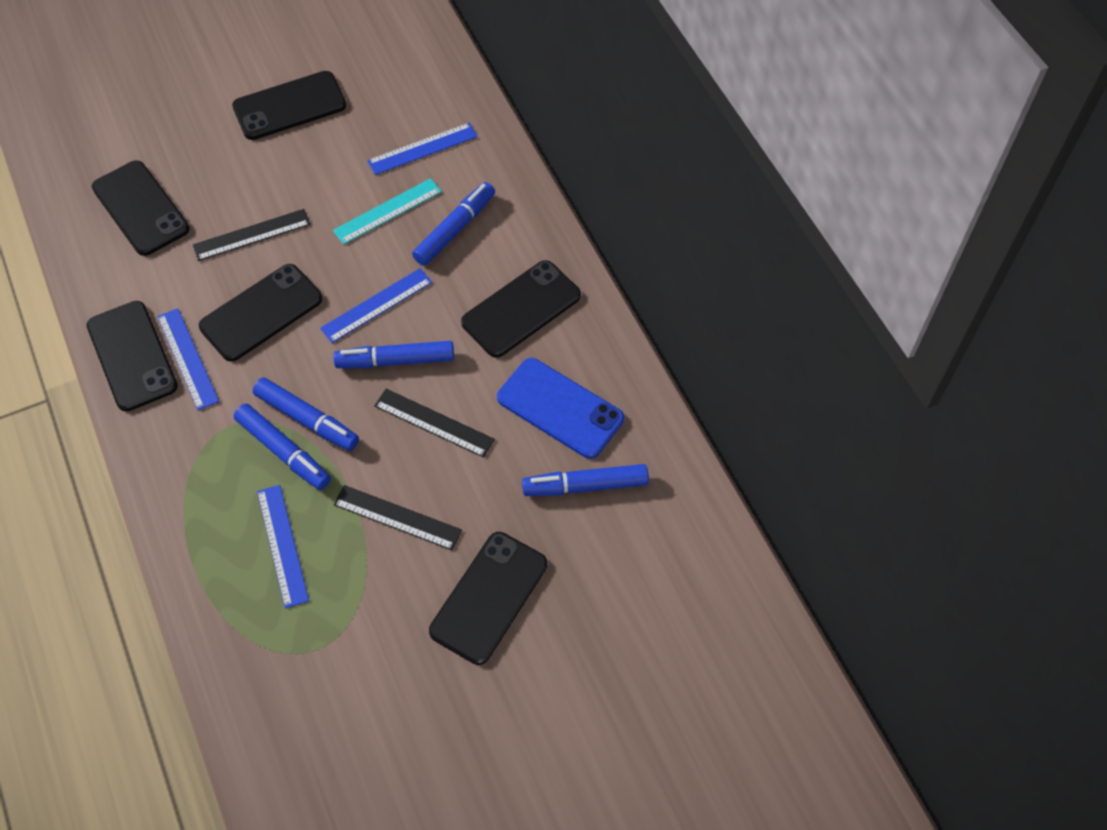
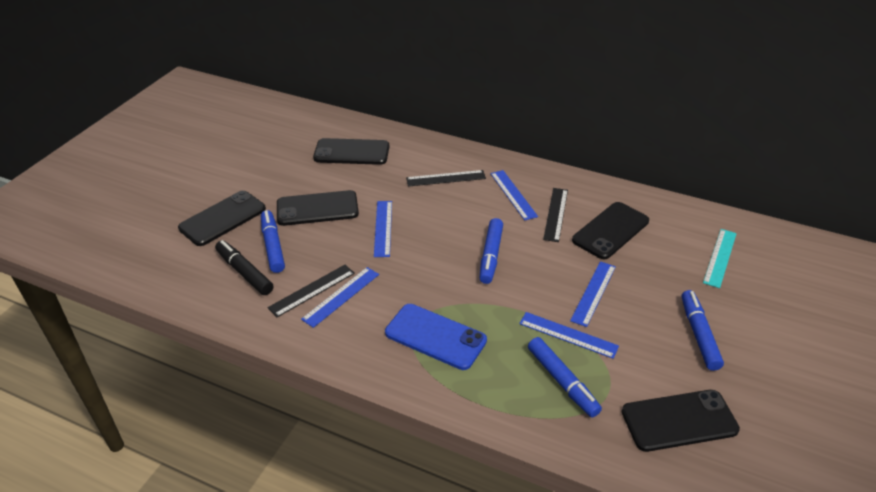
black marker: none = 0 -> [215,240,273,295] = 1
black phone: [86,301,178,412] [92,160,190,256] [199,264,322,362] [232,71,346,140] [429,532,547,665] [461,260,581,358] = 6 -> [178,191,266,246] [277,190,359,226] [313,138,389,165] [572,202,649,259] [622,390,740,452] = 5
blue marker: [234,404,331,490] [253,377,359,451] [333,341,454,368] [412,182,495,266] [522,464,649,496] = 5 -> [261,210,285,273] [479,218,503,284] [528,337,602,417] [682,290,724,371] = 4
blue ruler: [157,308,219,411] [257,485,309,608] [320,268,432,343] [367,123,478,175] = 4 -> [301,267,379,328] [374,201,392,257] [490,170,538,220] [519,312,619,359] [570,261,616,327] = 5

